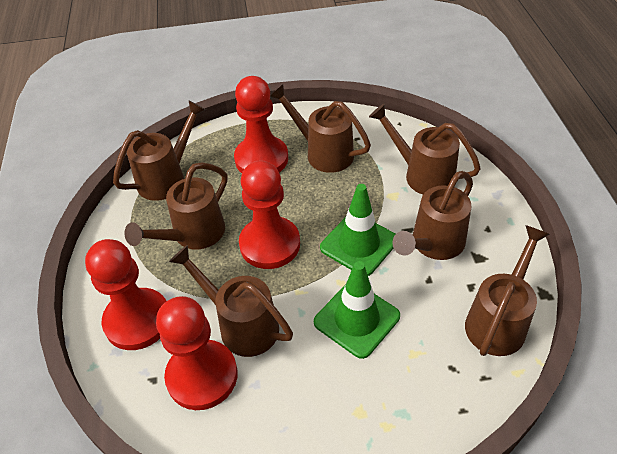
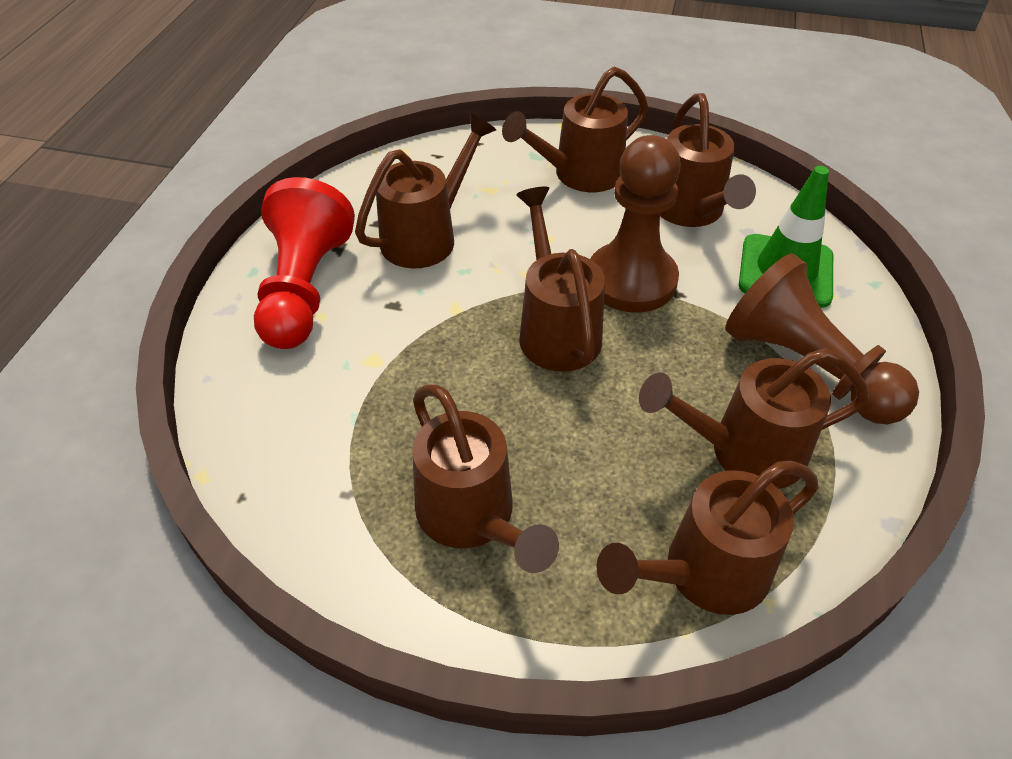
brown pawn: none = 0 -> [590,135,681,312] [725,253,919,424] = 2
green traffic cone: [314,261,400,359] [320,184,395,276] = 2 -> [739,166,833,308] = 1
red pawn: [85,239,166,350] [156,296,238,410] [234,76,288,173] [239,160,300,269] = 4 -> [254,177,355,349] = 1

